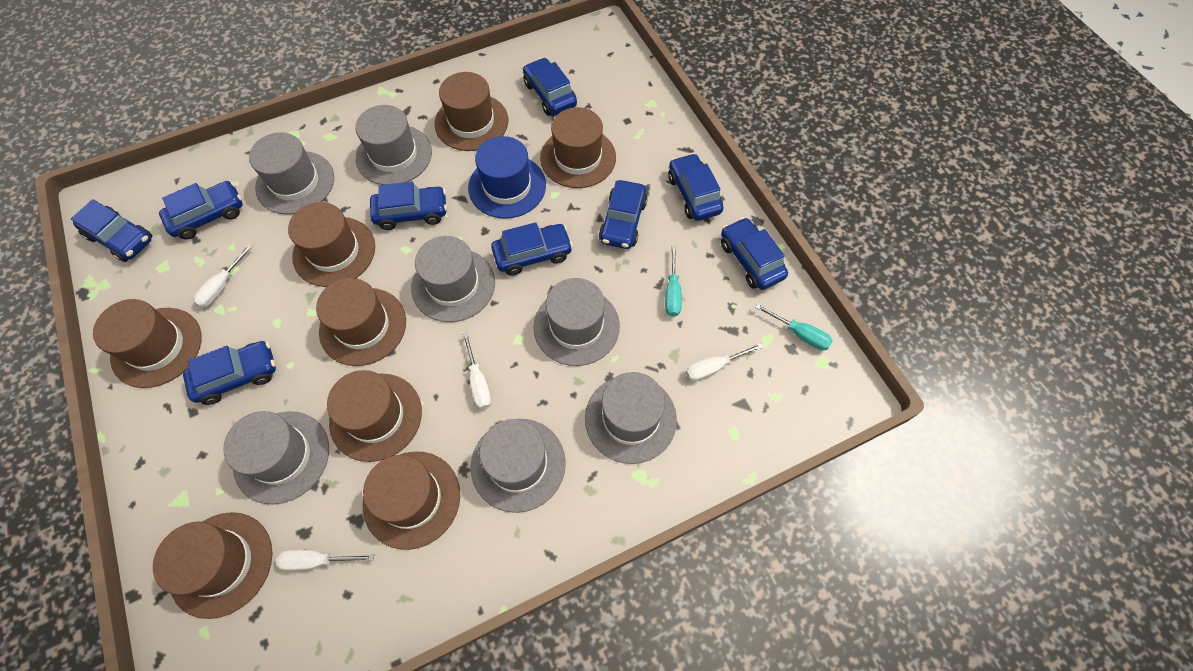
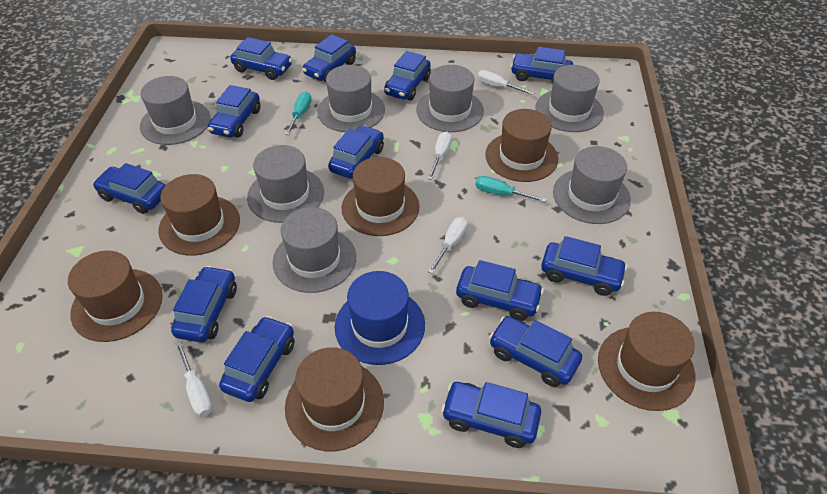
blue car: [71,199,152,262] [159,181,243,240] [183,341,276,405] [370,181,447,230] [491,222,573,276] [523,57,577,116] [599,180,648,249] [668,153,723,221] [721,217,788,290] = 9 -> [93,163,166,214] [171,266,237,342] [208,85,260,138] [219,316,295,402] [230,37,292,80] [302,34,356,82] [328,125,384,179] [384,51,431,101] [441,382,541,448] [456,260,544,321] [489,316,582,387] [511,47,573,84] [541,236,627,296] = 13
brown hat: [93,299,202,388] [153,512,272,619] [288,202,375,287] [316,278,406,366] [327,370,422,462] [363,451,460,550] [434,72,508,151] [540,107,616,188] = 8 -> [68,251,163,342] [158,174,240,256] [285,347,384,451] [342,157,419,236] [485,109,558,182] [598,312,695,411] = 6

